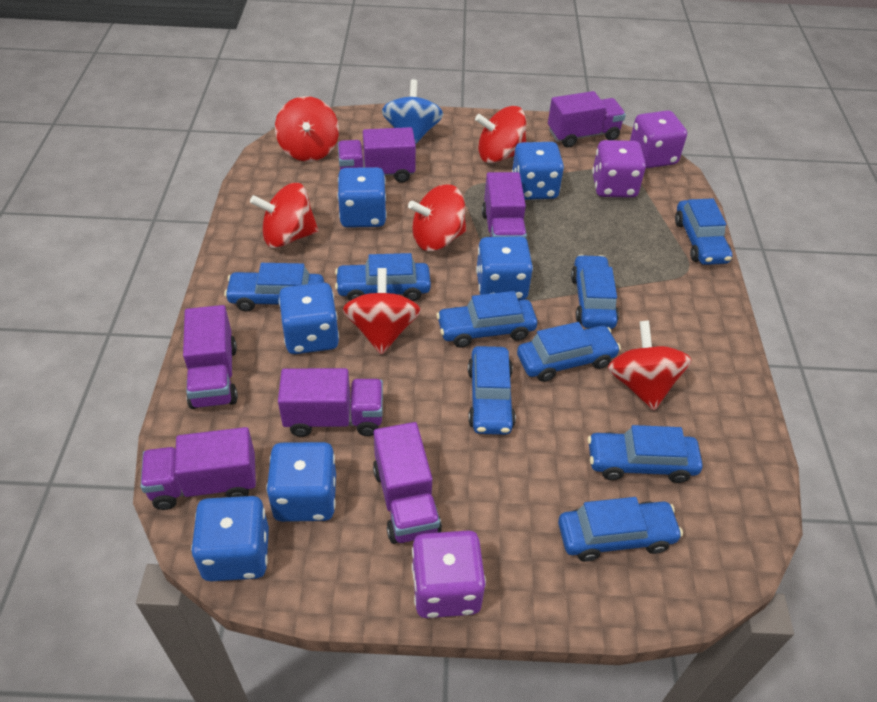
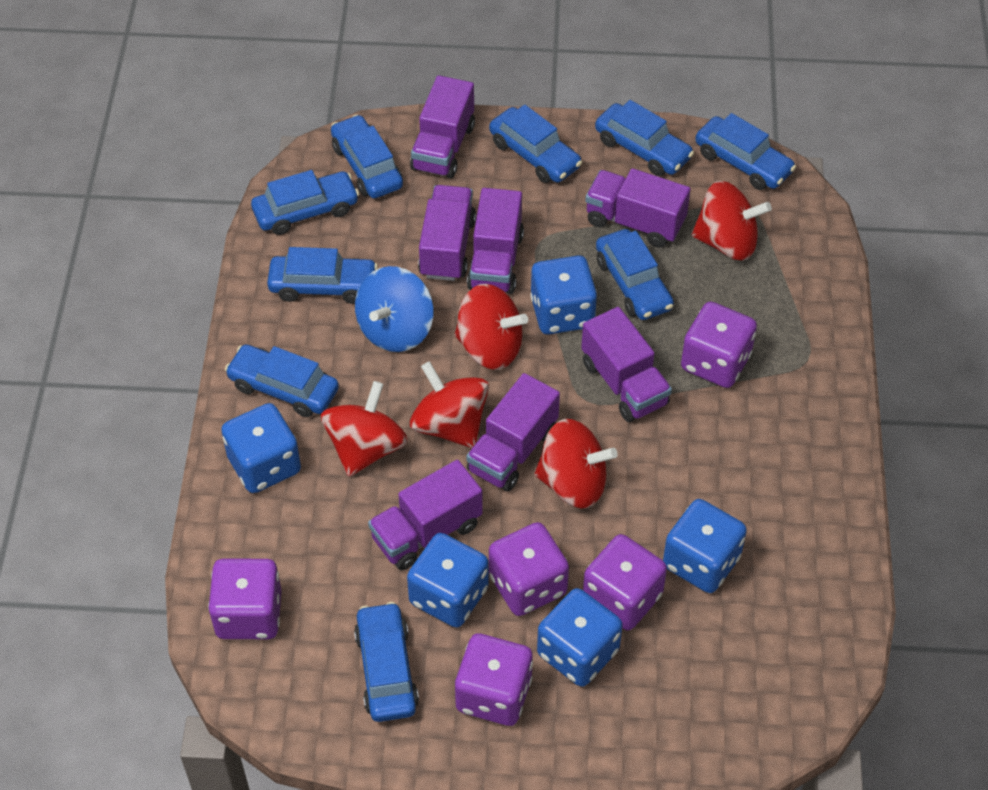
blue dice: [191,496,269,581] [266,442,336,522] [279,282,339,354] [337,167,387,228] [476,236,533,300] [512,142,564,200] = 6 -> [221,403,301,493] [407,533,489,628] [530,256,597,334] [537,588,623,687] [663,499,747,593] = 5
purple dice: [412,530,486,618] [592,140,646,198] [630,110,687,168] = 3 -> [208,559,282,639] [455,633,533,726] [489,522,569,616] [583,534,667,630] [681,302,757,388] = 5
red spinning top: [250,182,318,248] [275,96,339,162] [343,268,421,355] [408,184,466,251] [475,106,526,163] [608,320,692,410] = 6 -> [321,381,407,477] [410,361,489,448] [455,284,528,370] [534,419,618,508] [691,181,772,261] = 5

